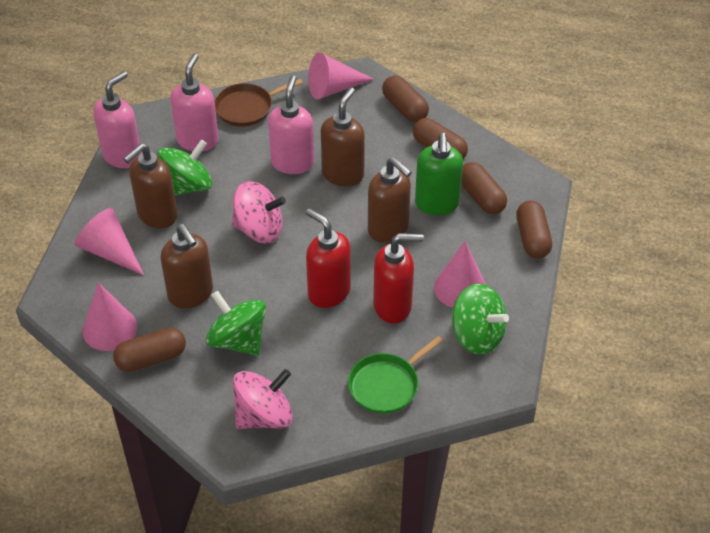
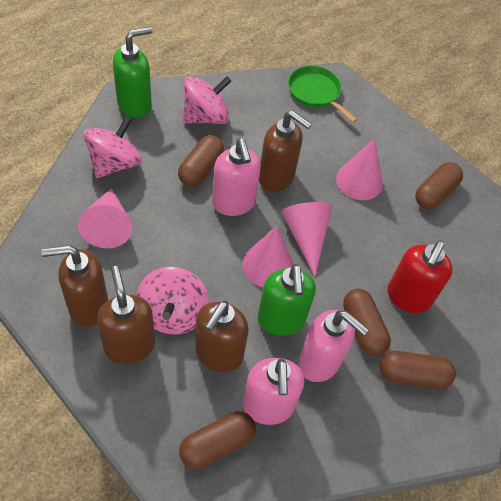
brown pan: [214,79,303,127] = 1 -> none = 0
green soap dispenser: [415,133,463,215] = 1 -> [113,27,152,118] [258,264,316,336] = 2
green spinning top: [157,140,212,196] [206,291,266,356] [452,283,509,355] = 3 -> none = 0
pink spinning top: [232,181,286,243] [232,369,293,429] = 2 -> [83,116,142,178] [136,267,209,335] [183,76,231,124] = 3
red soap dispenser: [306,208,351,308] [373,233,424,323] = 2 -> [387,240,453,313] = 1

